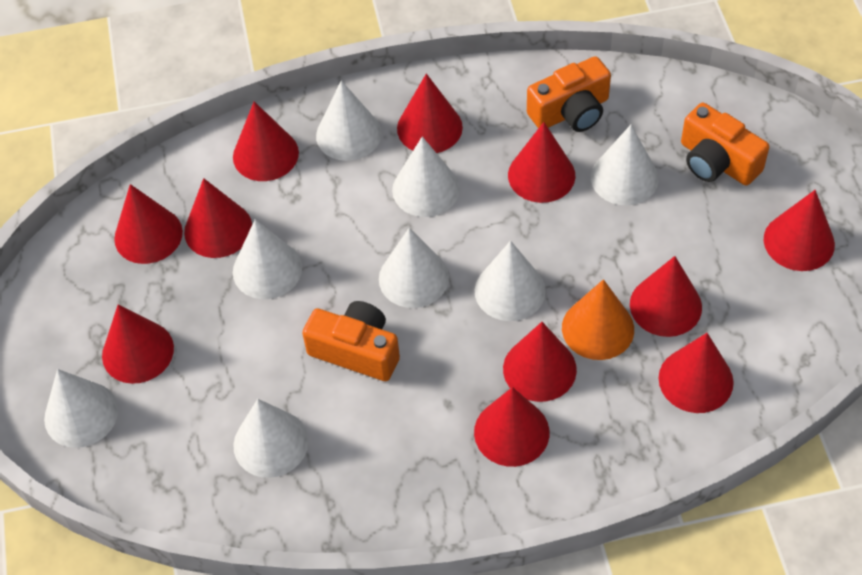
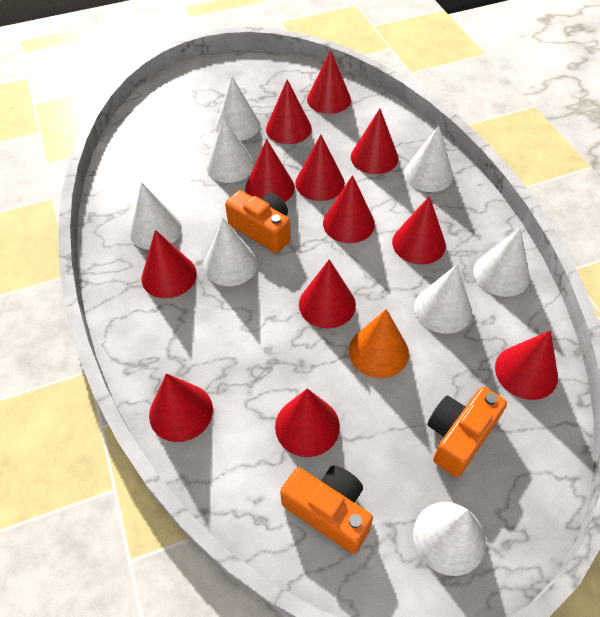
red cone: [102,304,174,384] [114,184,183,264] [184,178,252,258] [233,102,299,181] [397,74,463,153] [474,387,549,467] [503,322,577,402] [508,122,576,203] [630,256,702,337] [659,333,734,413] [764,190,835,271] = 11 -> [141,230,197,298] [149,373,213,442] [245,139,295,202] [266,79,312,144] [275,389,340,457] [295,135,345,201] [299,260,356,328] [307,50,351,114] [323,175,375,243] [351,109,399,174] [392,196,446,265] [495,330,558,400] = 12

